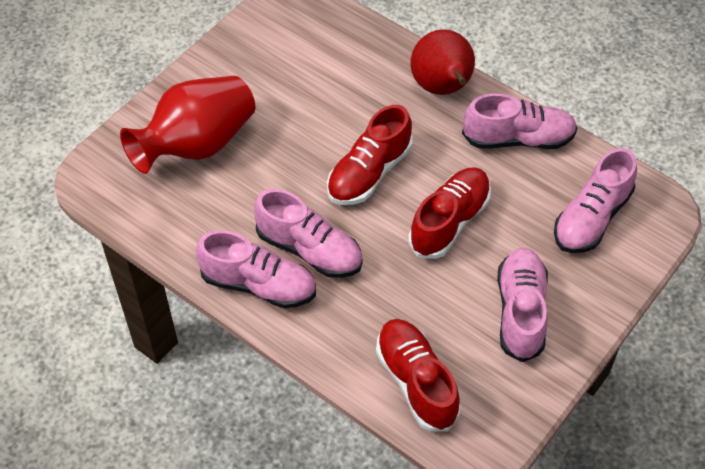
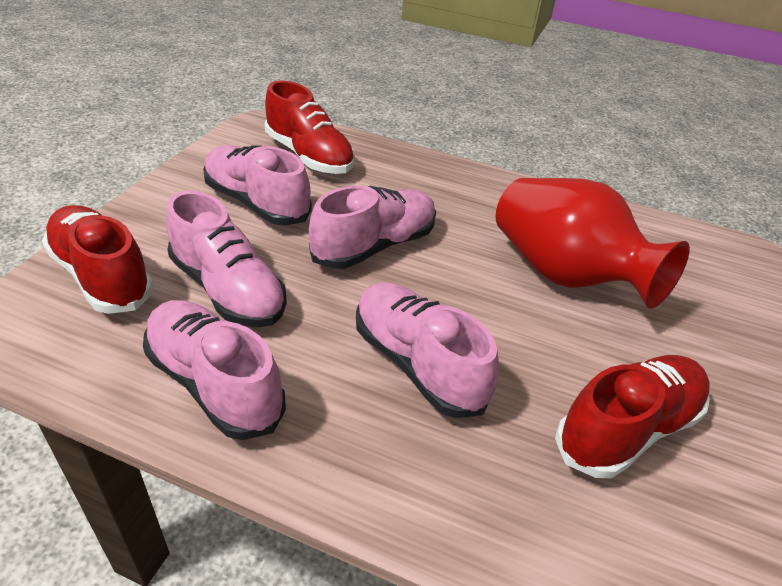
red pear: [411,29,475,95] = 1 -> none = 0

